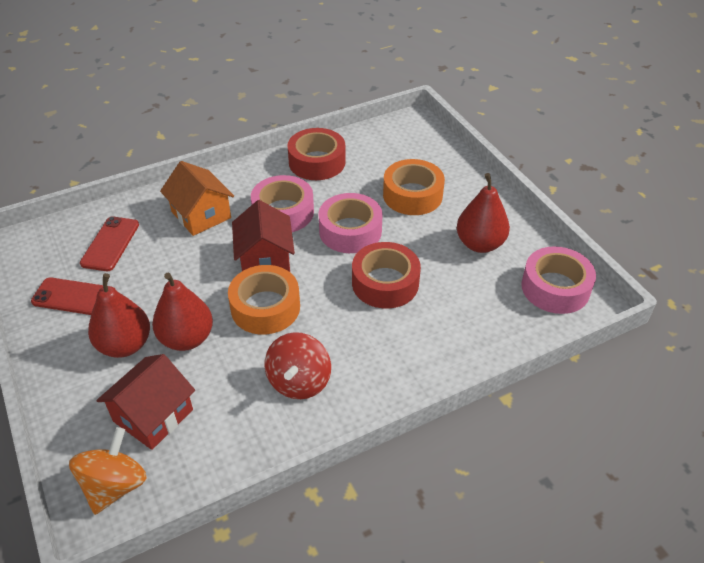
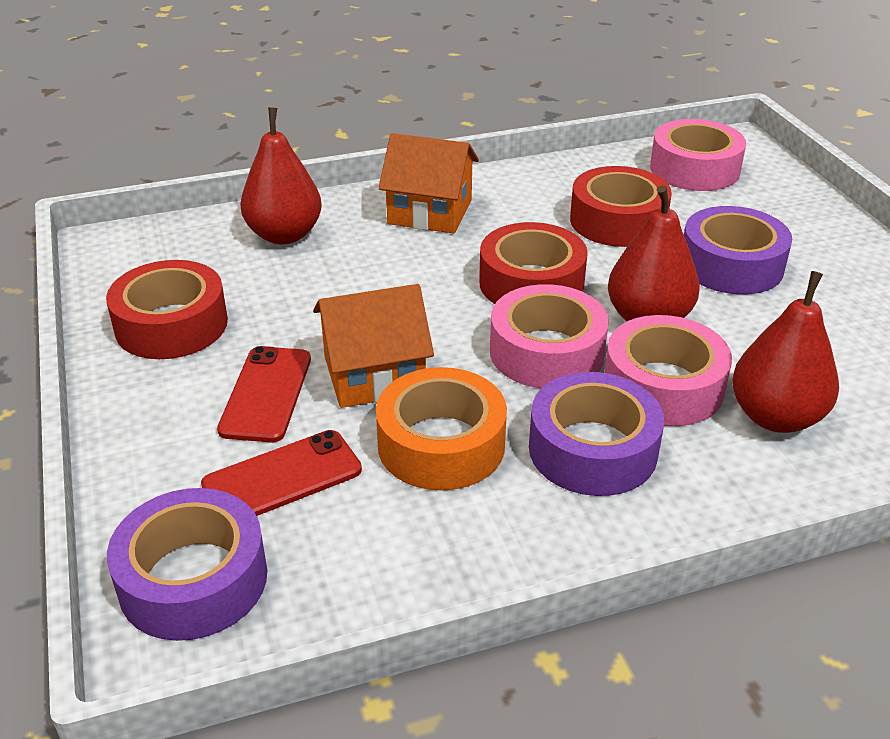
orange house: [160,161,234,236] = 1 -> [313,284,434,408] [378,133,479,234] = 2
orange spinning top: [69,427,147,515] = 1 -> none = 0
orange tape: [228,265,300,334] [383,159,445,215] = 2 -> [376,367,507,491] = 1
purple tape: none = 0 -> [107,488,267,641] [529,372,664,496] [684,206,792,295] = 3
red house: [96,354,195,450] [232,200,295,272] = 2 -> none = 0
red spinning top: [265,332,331,399] = 1 -> none = 0
red tape: [287,128,346,180] [352,242,421,309] = 2 -> [106,260,228,359] [479,222,588,304] [570,166,672,247] = 3

